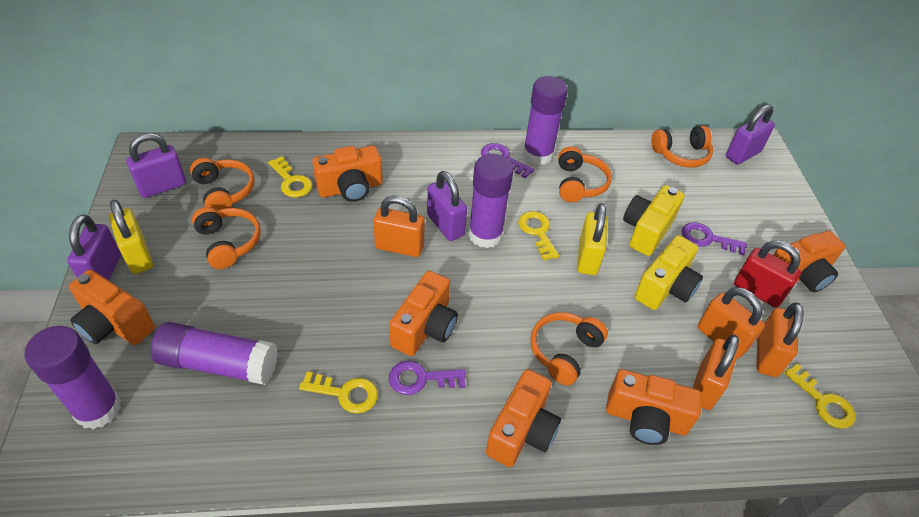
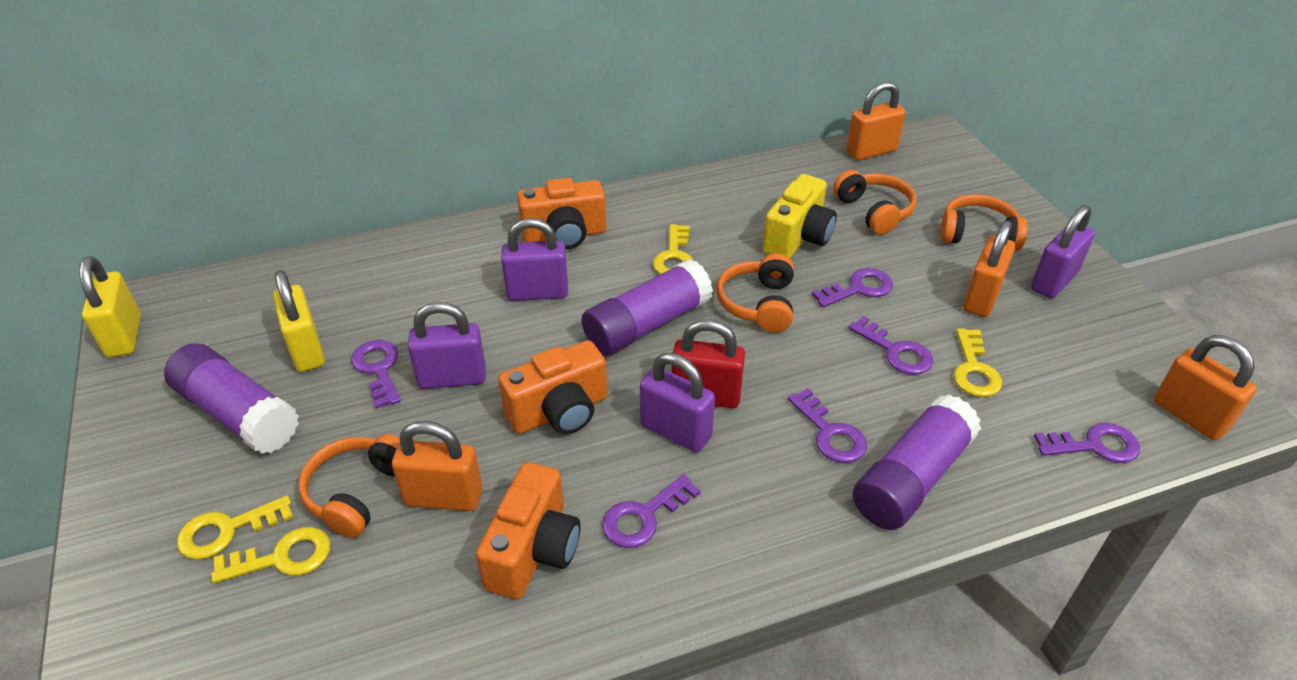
orange camera: [69,270,155,345] [312,146,383,202] [389,271,458,356] [486,369,561,467] [606,369,702,445] [773,231,845,292] = 6 -> [476,462,580,599] [498,340,607,434] [517,178,606,249] = 3
orange headphones: [190,158,255,210] [192,207,261,269] [530,312,608,386] [558,147,612,202] [651,126,713,168] = 5 -> [298,434,400,538] [716,253,794,333] [833,170,916,235] [940,194,1028,251] = 4
purple glue stick: [25,326,121,429] [151,322,278,385] [468,154,514,248] [523,76,568,165] = 4 -> [164,343,299,454] [582,259,713,356] [852,394,981,530] = 3
purple key: [389,361,466,395] [481,143,534,178] [682,222,747,255] = 3 -> [351,340,401,409] [602,474,701,548] [788,388,867,463] [811,268,893,307] [848,316,933,375] [1034,423,1140,463] = 6
yellow camera: [623,185,685,256] [634,235,703,310] = 2 -> [762,174,837,258] = 1

